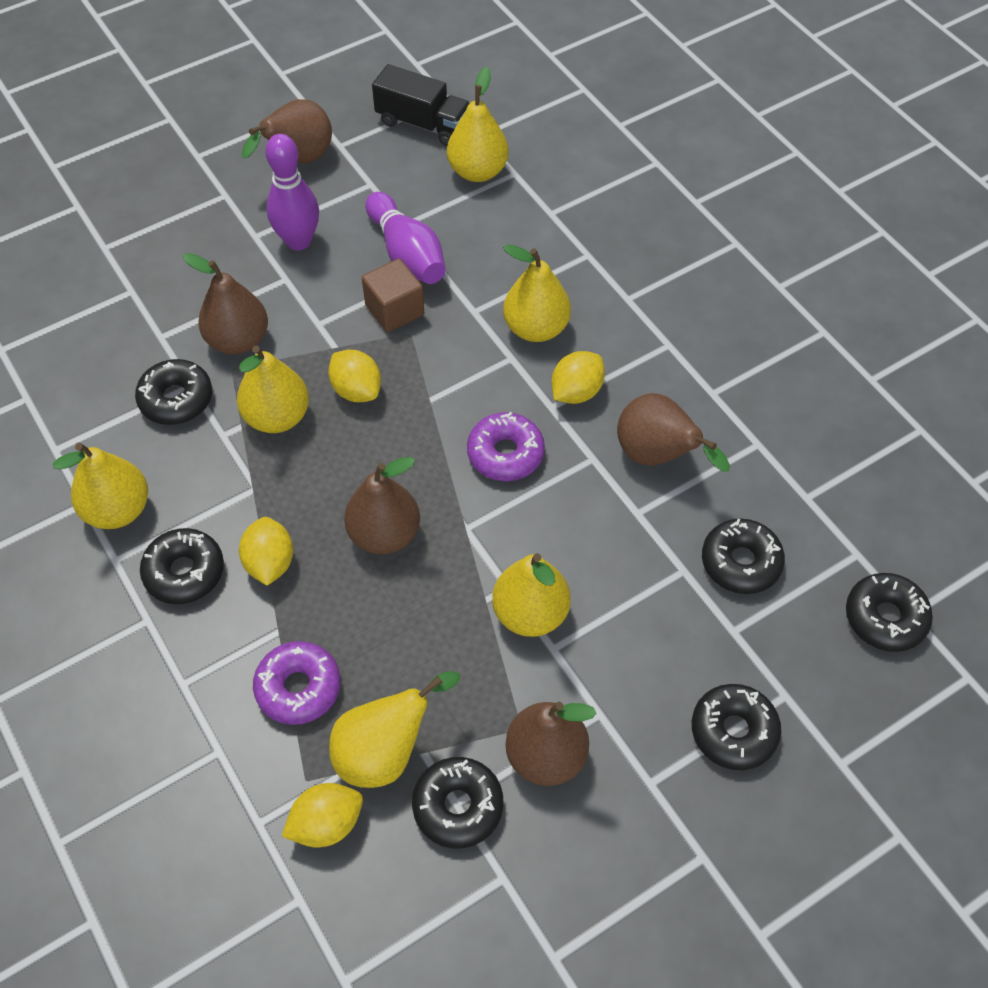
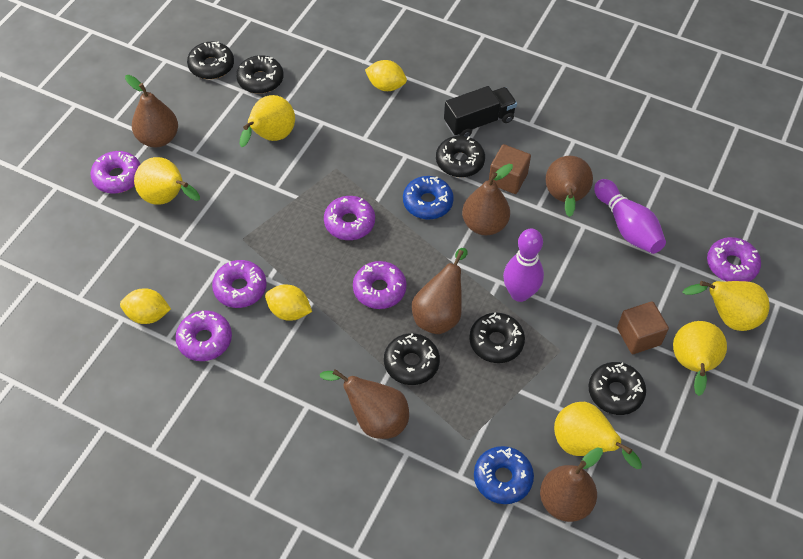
blue donut: none = 0 -> [403,176,454,219] [474,446,534,504] = 2
brown cube: [362,258,424,332] = 1 -> [489,144,531,194] [617,301,669,354] = 2
brown pear: [183,253,268,355] [242,99,332,163] [344,457,420,554] [505,702,597,786] [617,393,730,472] = 5 -> [125,75,178,147] [320,369,409,439] [412,248,468,334] [462,164,513,235] [540,447,603,522] [546,156,593,217] = 6
purple donut: [253,641,340,725] [467,412,545,481] = 2 -> [90,151,140,193] [175,311,232,361] [212,260,267,308] [324,196,375,240] [353,261,407,309] [707,237,761,282] = 6
yellow lemon: [239,517,293,586] [282,783,363,847] [328,350,381,402] [552,351,605,404] = 4 -> [120,288,171,324] [265,285,312,321] [365,60,407,91] = 3
yellow pear: [53,443,148,529] [237,346,309,433] [329,671,460,788] [447,67,509,182] [492,553,571,637] [503,244,571,342] = 6 -> [134,157,200,204] [240,95,295,147] [554,402,642,469] [673,321,727,396] [683,281,770,331] = 5

